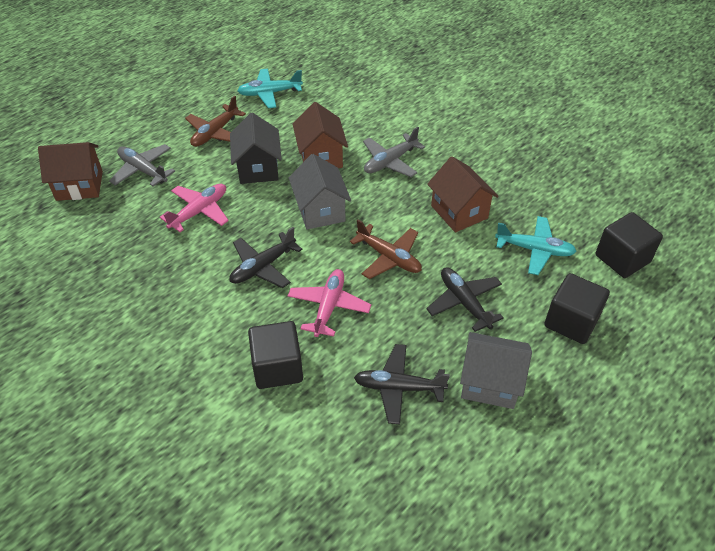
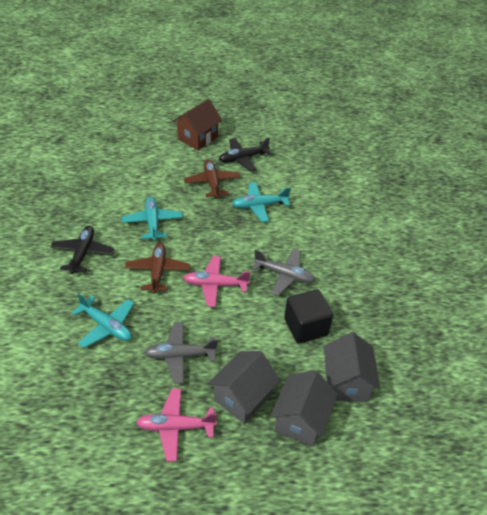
black cube: [248,321,303,389] [544,273,610,344] [596,212,663,278] = 3 -> [284,289,333,344] = 1
black house: [230,113,282,184] = 1 -> none = 0
black plane: [229,227,303,288] [354,344,450,424] [426,267,504,332] = 3 -> [50,226,114,274] [219,137,272,172] = 2
brown house: [38,142,103,201] [293,102,348,168] [427,156,499,233] = 3 -> [173,99,222,150] = 1
grey house: [289,154,351,230] [460,332,532,409] = 2 -> [208,351,280,424] [270,370,338,447] [324,332,380,402] = 3
turquoise plane: [237,69,303,108] [495,216,577,275] = 2 -> [72,293,134,348] [122,197,183,241] [232,182,291,222] = 3

